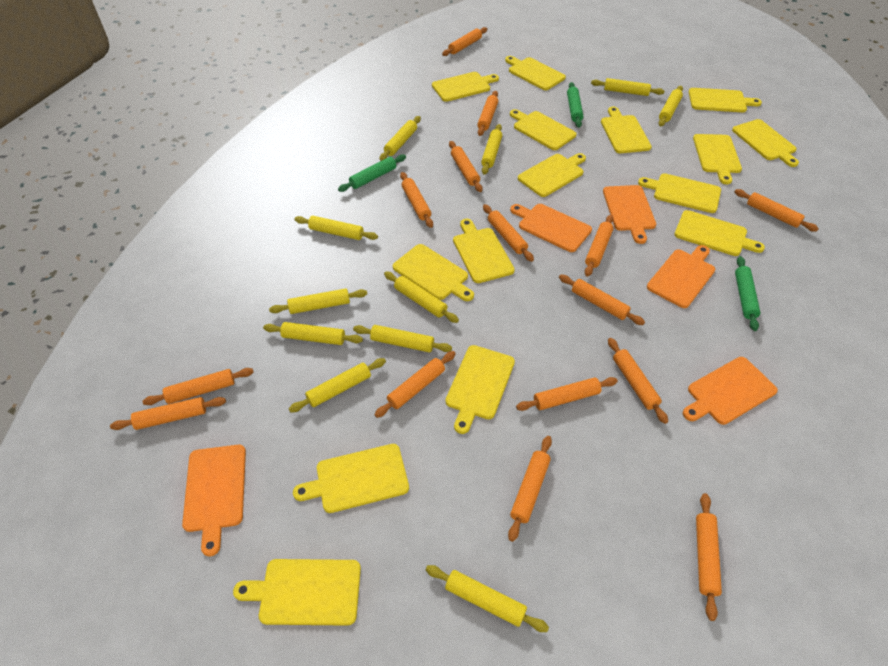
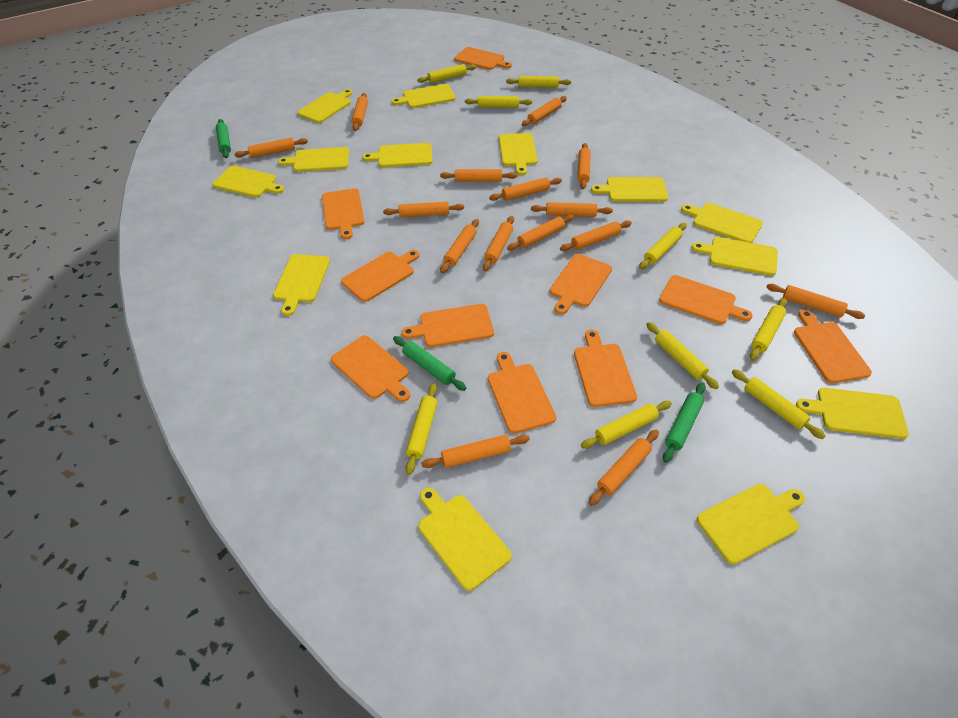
orange cutting board: [182,445,246,556] [510,204,592,252] [603,185,656,244] [647,245,715,308] [683,357,778,425] = 5 -> [322,188,365,239] [331,335,410,402] [341,250,419,302] [401,304,494,347] [454,47,512,70] [488,352,556,434] [550,254,612,314] [574,330,637,407] [659,275,753,324] [794,309,872,383] = 10
yellow cutting board: [233,559,361,626] [293,444,409,513] [393,244,474,301] [432,72,499,102] [445,345,515,434] [453,219,515,283] [505,56,566,90] [510,109,577,150] [518,153,586,197] [601,107,652,153] [638,173,721,213] [674,210,765,256] [689,88,762,113] [693,134,742,184] [732,119,799,167] = 15 -> [212,166,284,198] [273,254,330,316] [278,147,349,172] [297,89,353,123] [362,143,432,167] [391,84,456,108] [418,488,512,591] [499,133,537,175] [591,177,668,202] [681,203,763,243] [691,237,778,276] [697,484,805,564] [796,388,909,439] = 13
yellow rolling pin: [263,322,363,345] [269,289,367,314] [289,358,386,412] [294,216,378,240] [353,325,452,352] [380,116,421,161] [384,271,459,323] [426,565,549,632] [481,124,502,175] [591,78,664,96] [659,86,683,126] = 11 -> [405,383,437,475] [417,64,476,83] [465,96,532,108] [506,76,571,88] [581,401,672,449] [639,223,687,269] [646,322,719,389] [732,369,825,439] [750,298,787,361] = 9

